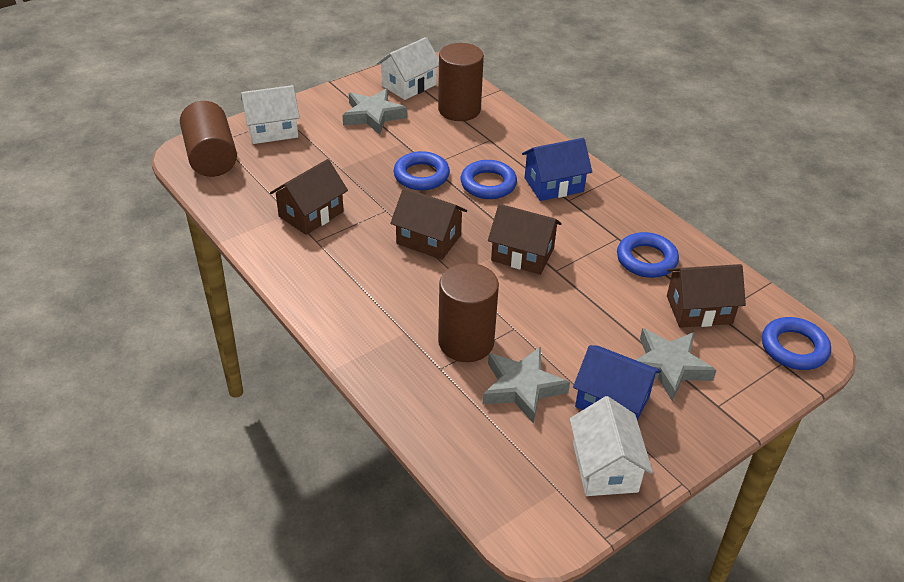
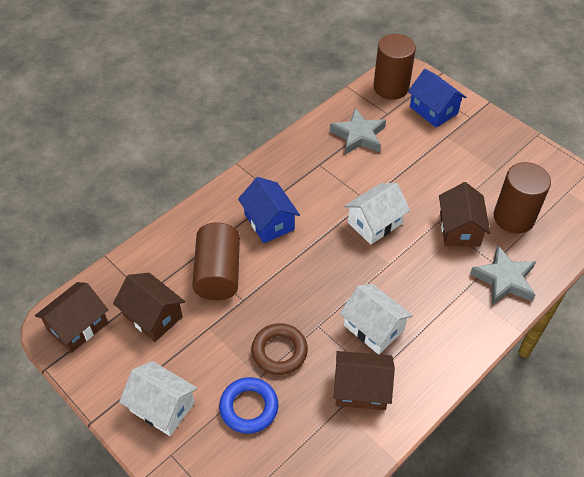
blue ring: [393,151,450,190] [460,160,517,199] [617,232,679,278] [762,317,831,370] = 4 -> [219,377,278,434] = 1
brown ring: none = 0 -> [251,323,308,375] = 1
grey star: [342,89,407,135] [482,347,570,424] [636,328,717,401] = 3 -> [330,108,386,155] [470,246,536,305] = 2

